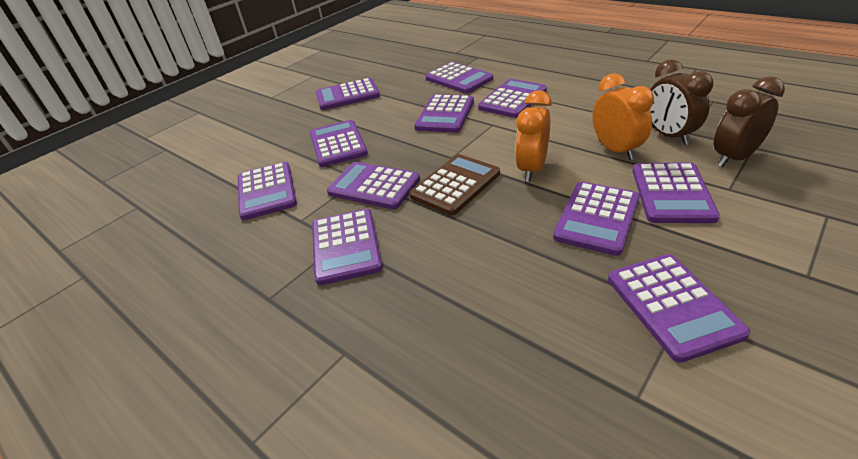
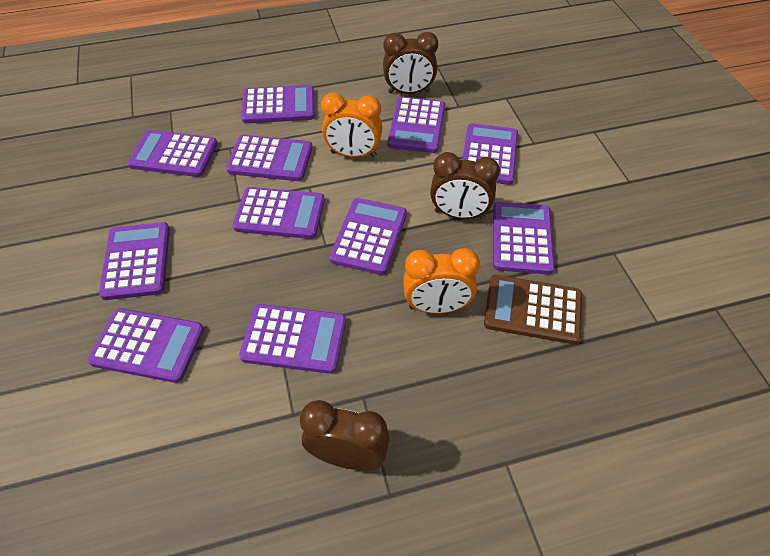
brown clock: [650,59,713,145] [713,76,785,167] = 2 -> [300,400,390,470] [383,32,438,94] [430,152,500,219] = 3

